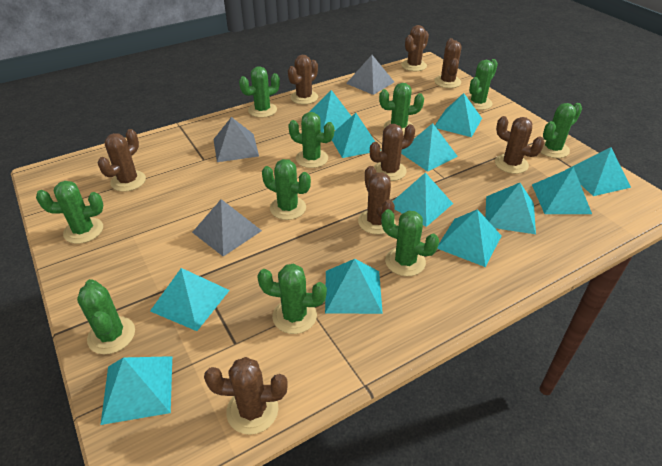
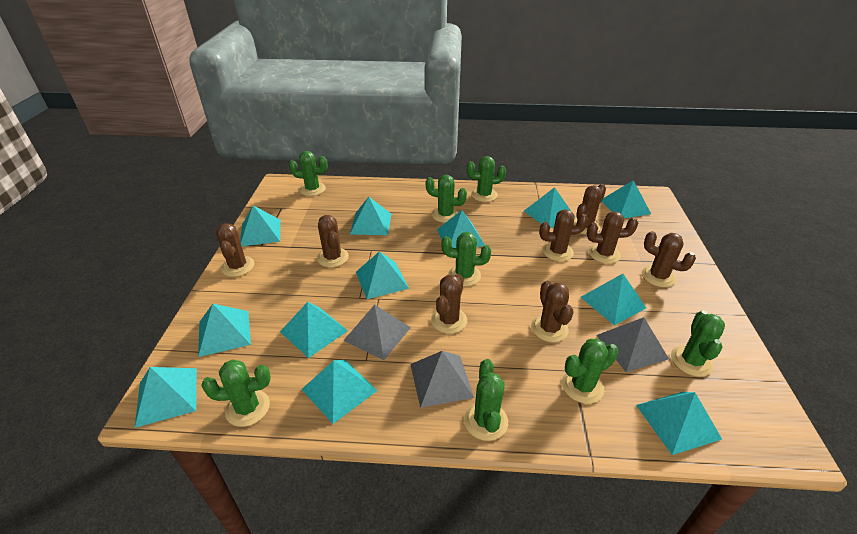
green cactus: [36,181,103,244] [77,279,135,354] [239,66,280,118] [257,264,327,334] [262,159,311,220] [288,112,334,168] [379,83,424,135] [381,209,439,276] [467,59,498,110] [540,103,582,158] = 10 -> [202,359,271,427] [289,151,328,196] [426,175,467,223] [441,232,491,286] [464,359,508,441] [467,156,506,202] [562,339,619,404] [671,310,725,377] = 8

